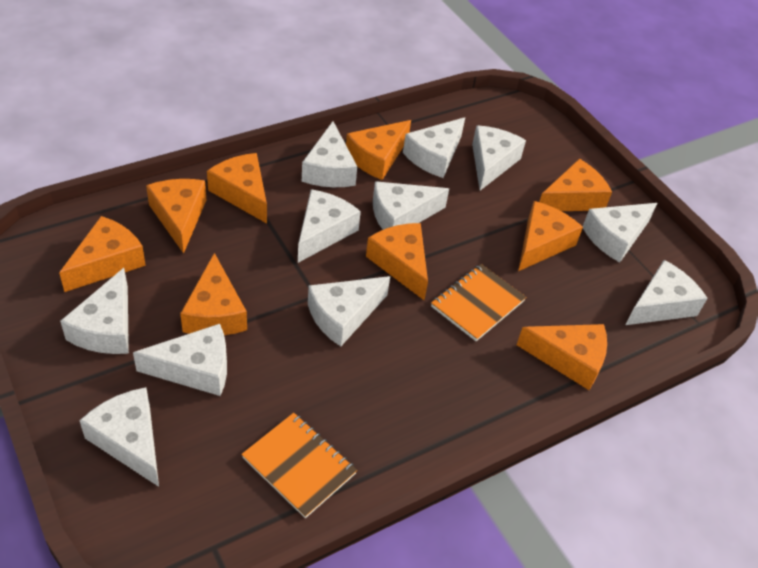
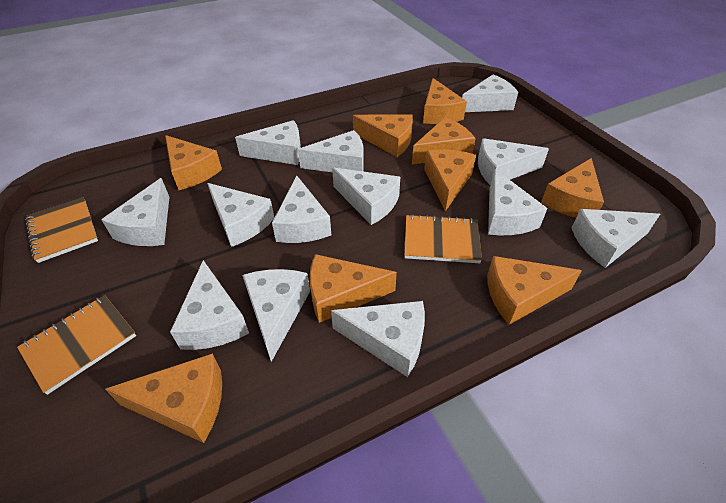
orange notebook: [241,413,357,518] [431,264,526,341] = 2 -> [17,295,136,395] [25,197,98,263] [404,214,482,263] = 3
white cheese: [60,268,129,354] [79,387,159,487] [133,324,227,396] [298,189,361,263] [302,121,357,187] [308,276,390,346] [373,181,449,230] [403,117,465,178] [472,125,526,191] [583,203,657,262] [626,260,708,325] = 11 -> [101,178,169,246] [170,260,249,350] [207,183,274,247] [235,120,301,165] [242,269,310,362] [272,176,331,243] [298,130,364,172] [331,301,425,377] [332,168,400,225] [462,74,518,112] [478,138,549,185] [488,169,548,235] [572,209,660,268] = 13

